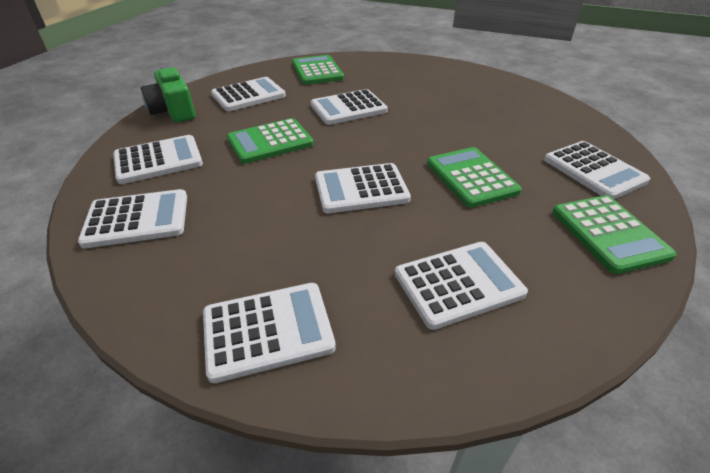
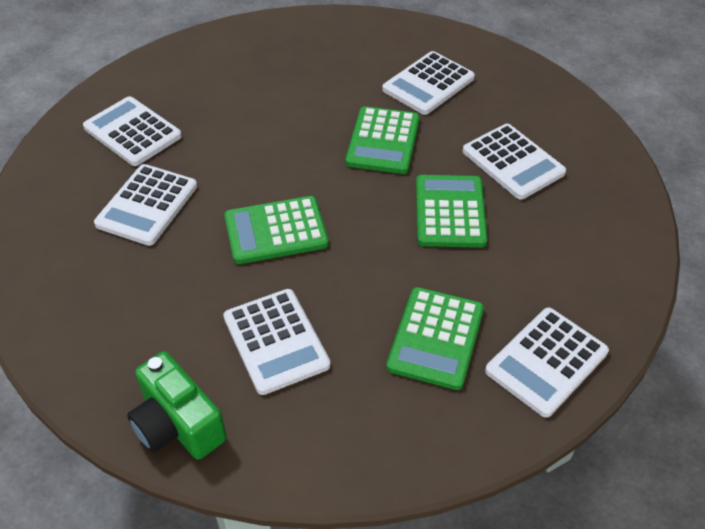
white calculator: [78,189,187,248] [113,135,203,184] [203,283,336,383] [211,77,286,111] [311,89,388,125] [315,163,411,213] [395,242,528,330] [544,141,650,199] = 8 -> [83,96,182,166] [94,164,197,246] [223,289,330,395] [382,51,475,115] [463,124,566,200] [485,308,609,418] = 6

